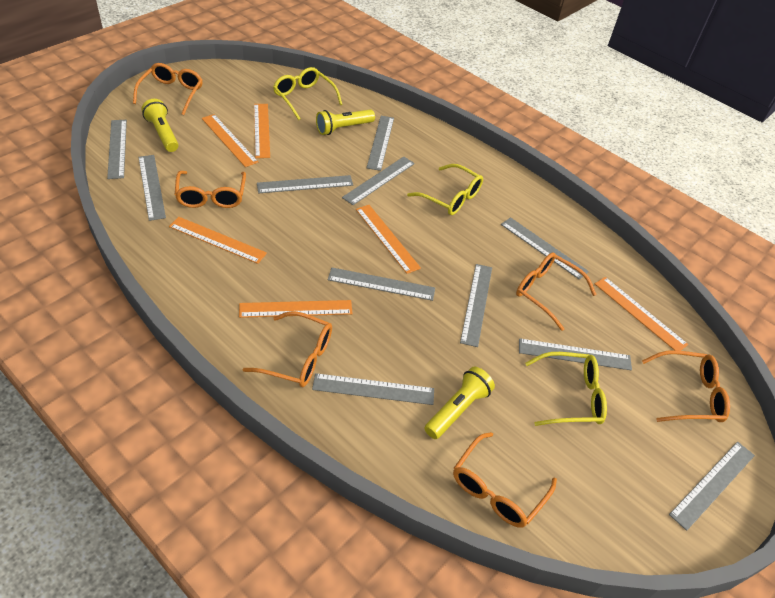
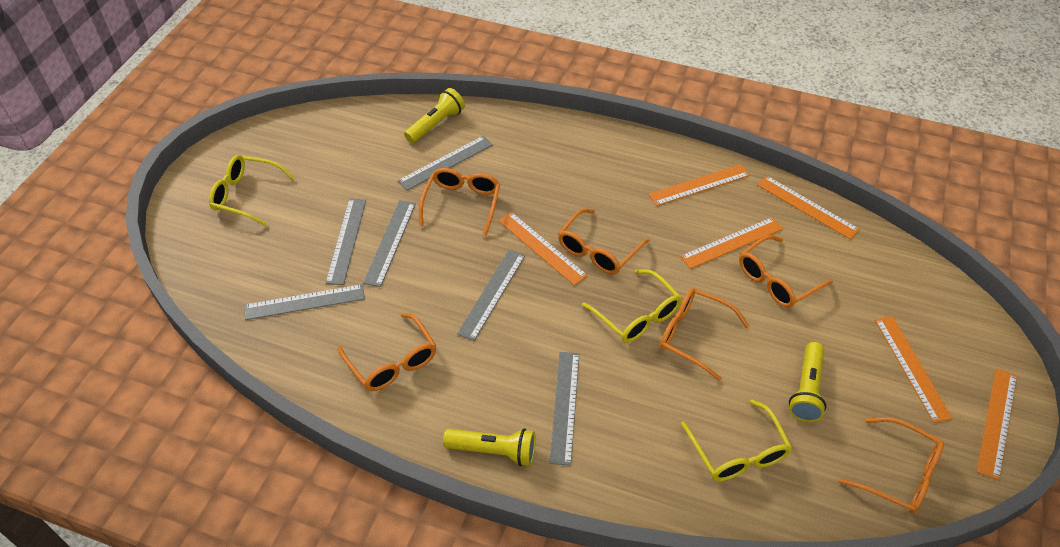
grey ruler: [107,120,127,179] [138,155,166,221] [257,175,353,193] [312,373,434,405] [328,268,435,301] [342,157,415,205] [367,116,394,171] [460,264,492,347] [501,217,589,280] [519,338,632,371] [669,442,755,531] = 11 -> [244,284,365,320] [325,199,366,285] [363,200,416,287] [398,136,493,191] [457,250,525,341] [549,352,579,466] = 6

